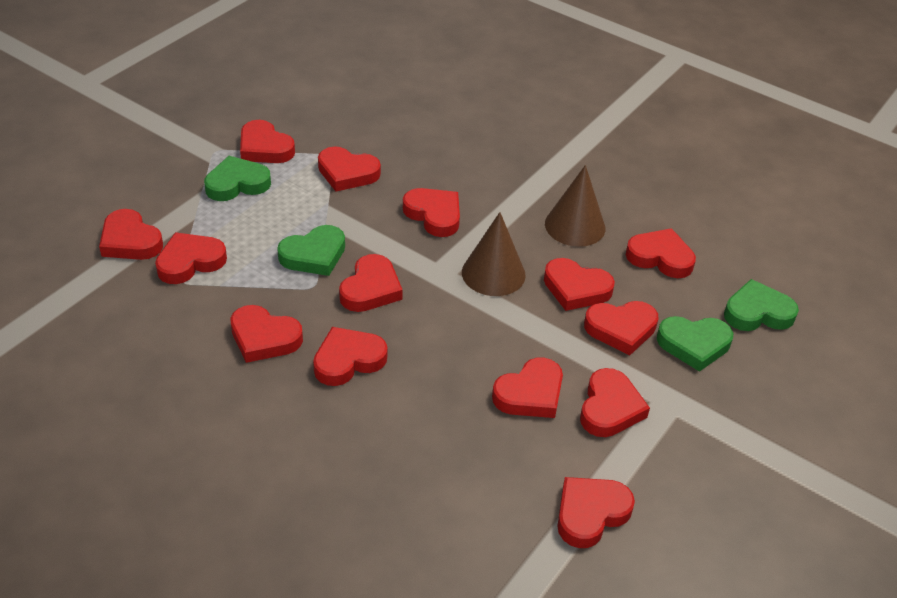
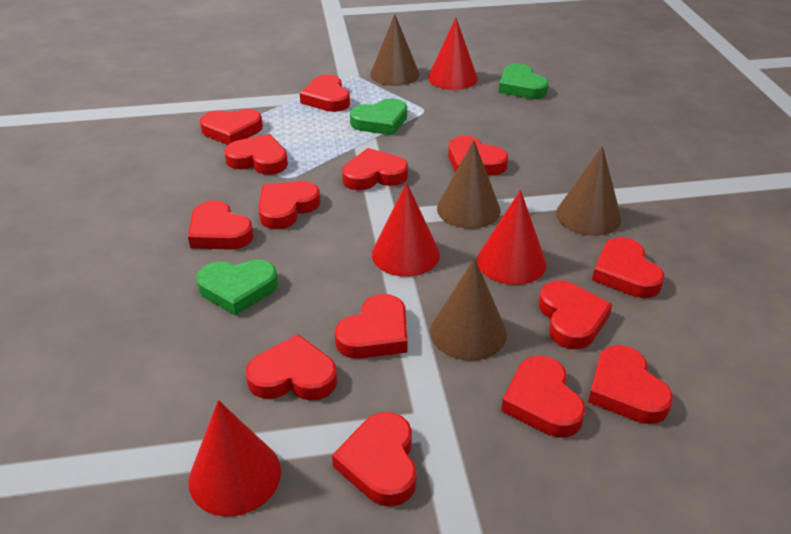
brown cone: [462,212,526,296] [545,165,605,247] = 2 -> [370,14,419,86] [430,258,507,361] [437,140,501,229] [556,146,622,236] = 4
green heart: [204,156,271,201] [277,225,345,276] [657,316,733,372] [724,279,799,331] = 4 -> [196,259,278,316] [350,98,407,135] [499,64,548,99] = 3
red cone: none = 0 -> [189,400,281,516] [372,182,440,277] [428,18,478,90] [477,190,546,285] = 4

